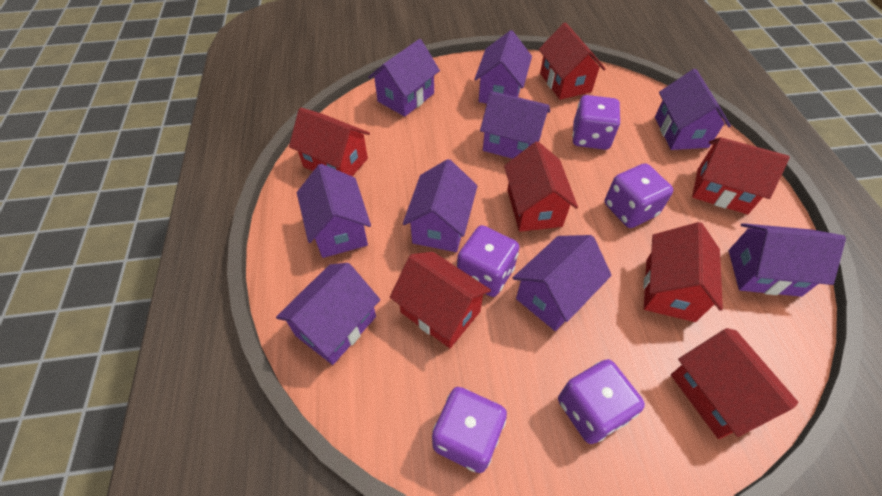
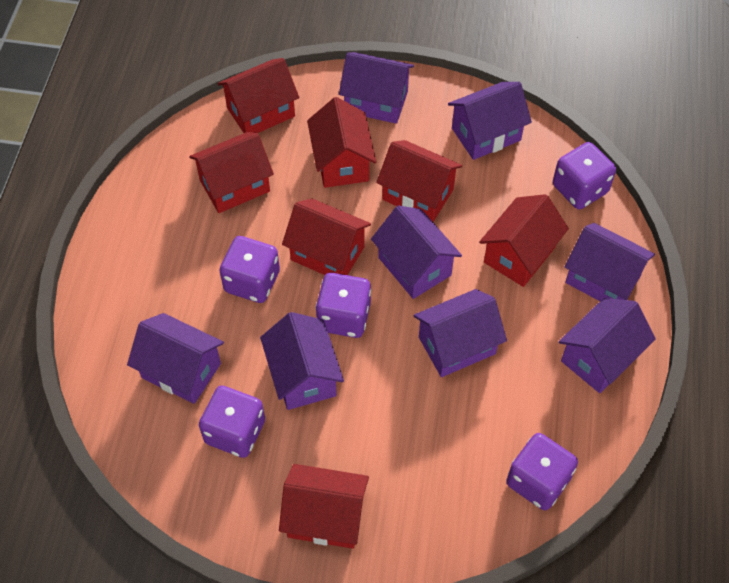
purple house: [276,263,380,365] [297,164,371,258] [368,39,440,117] [403,159,477,252] [474,30,532,104] [480,91,550,159] [513,235,612,331] [655,69,731,150] [729,223,846,297] = 9 -> [127,313,224,404] [260,312,344,410] [339,52,414,124] [371,206,462,299] [414,289,507,377] [448,82,532,160] [559,298,656,393] [565,223,655,301] = 8

